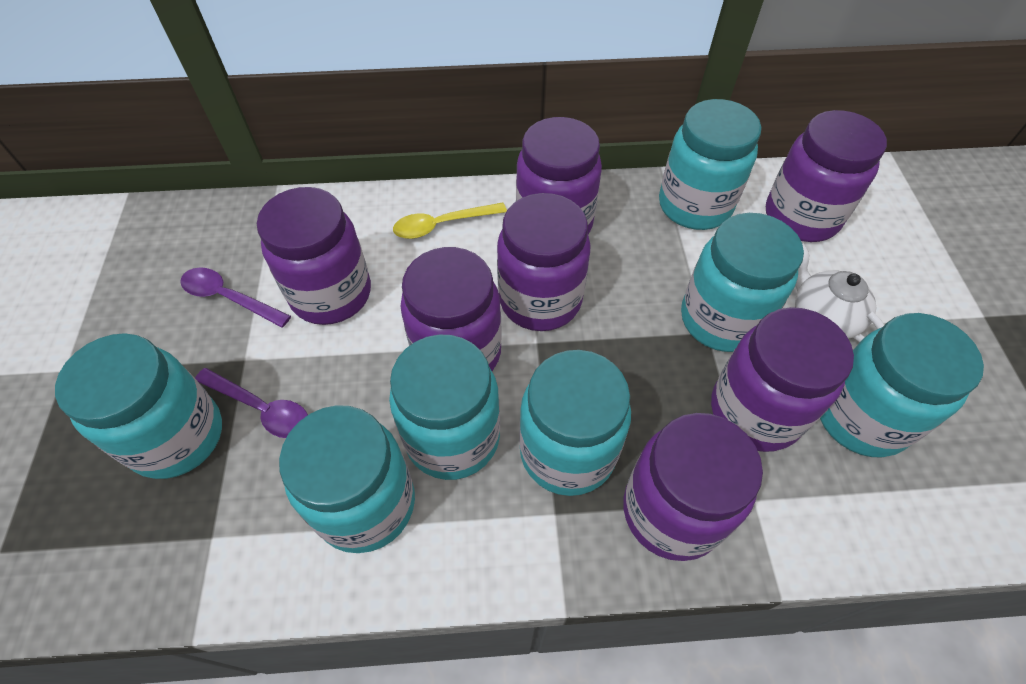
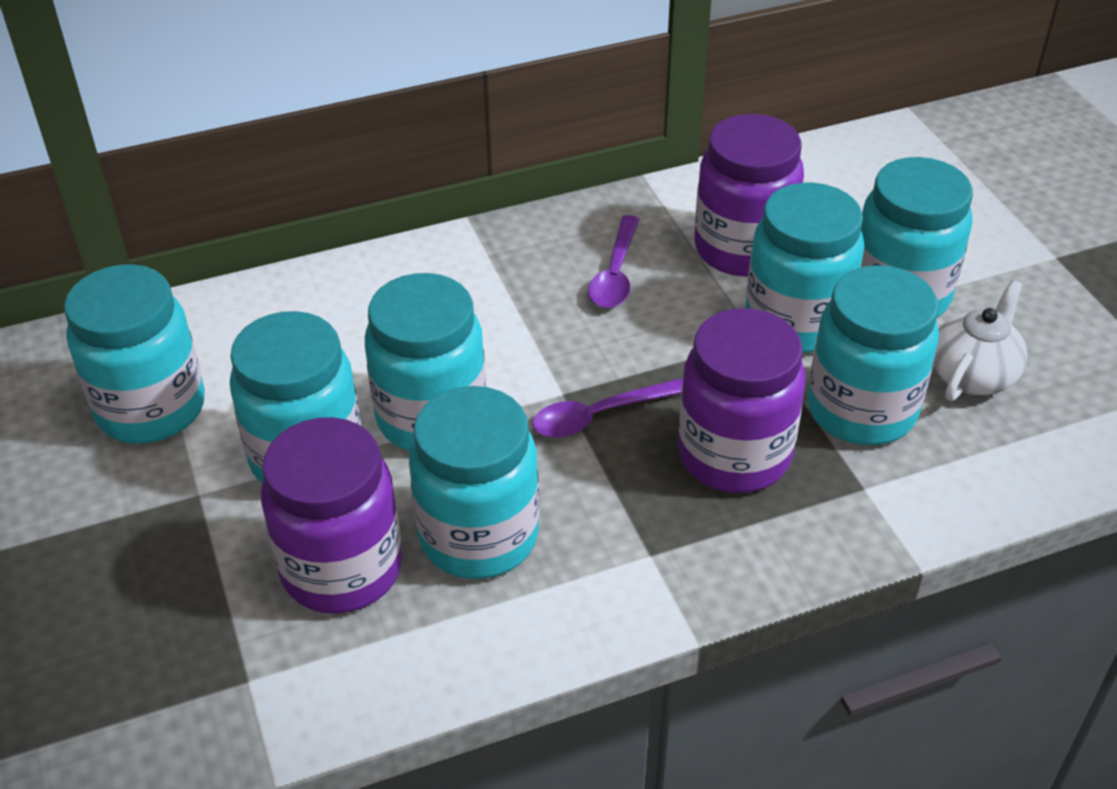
purple jar: [257,187,371,325] [401,247,502,371] [497,193,591,331] [516,117,602,234] [623,413,763,561] [711,307,854,452] [766,110,887,242] = 7 -> [261,417,402,614] [678,308,805,493] [694,114,804,277] = 3
yellow spoon: [393,203,507,239] = 1 -> none = 0

